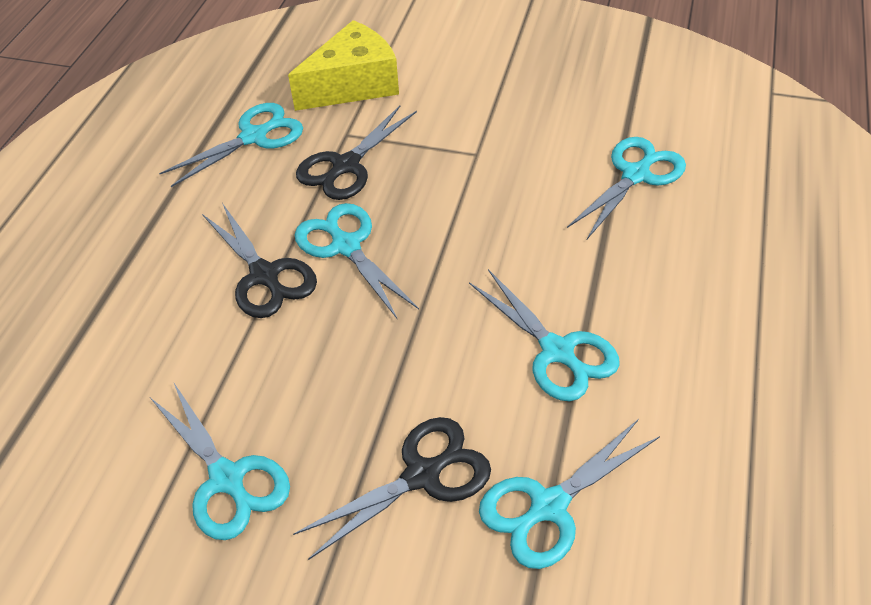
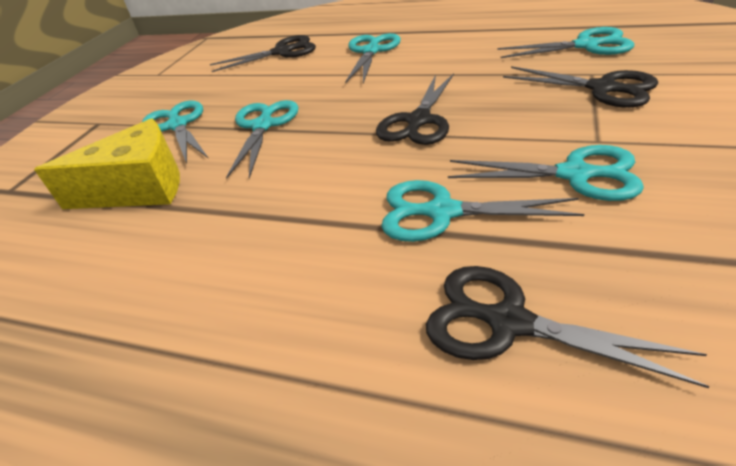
black scissors: [202,203,317,318] [293,417,491,560] [296,106,417,200] = 3 -> [210,35,316,72] [376,73,454,145] [426,266,710,388] [503,66,658,108] = 4

